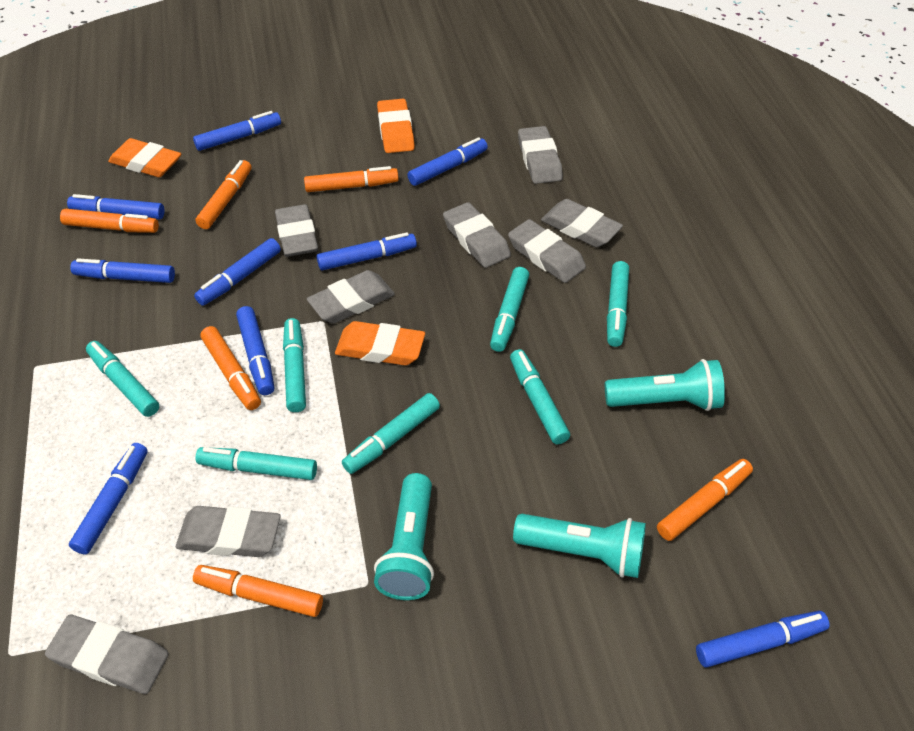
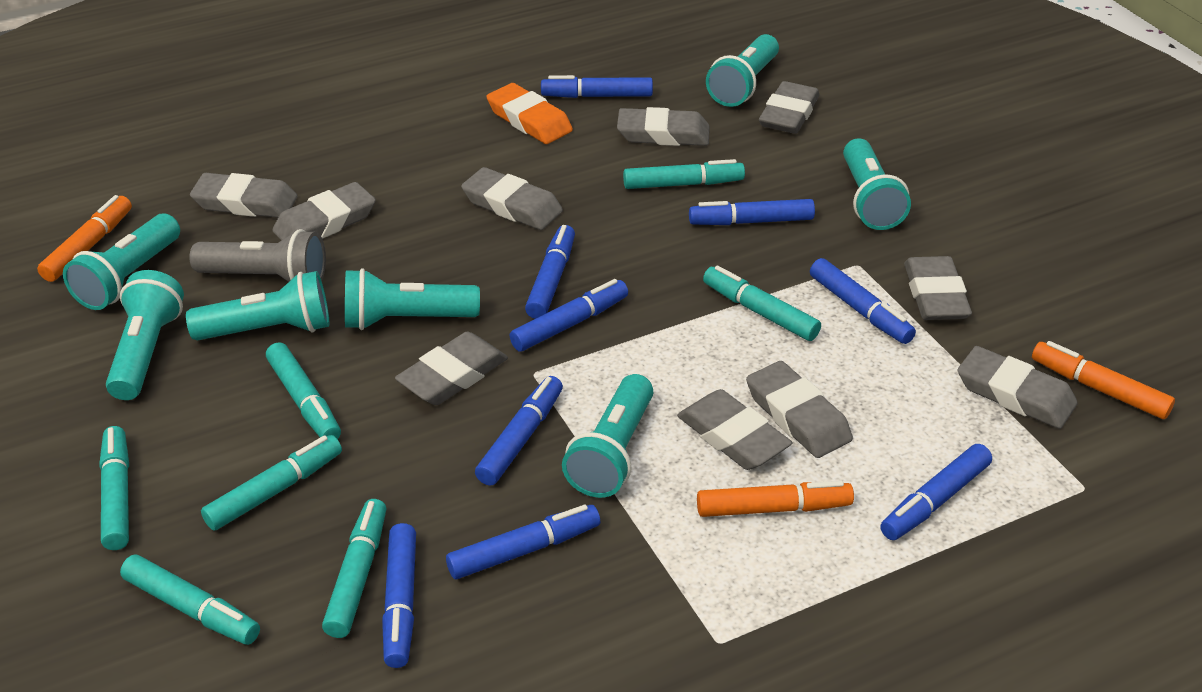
grey eraser: [45,615,169,694] [176,506,281,557] [275,204,318,257] [307,270,395,324] [443,202,511,268] [508,219,586,283] [518,126,563,184] [541,199,623,247] = 8 -> [190,173,298,218] [272,182,376,241] [395,332,508,405] [461,167,563,230] [617,107,710,146] [677,389,792,470] [746,361,853,458] [759,81,820,134] [904,256,972,320] [957,346,1078,429] = 10
grey flashlight: none = 0 -> [189,229,326,282] = 1
orange eraser: [108,138,181,177] [335,321,425,365] [377,99,415,153] = 3 -> [486,83,573,144] = 1
orange marker: [60,209,159,233] [193,565,323,617] [196,160,251,229] [201,326,261,410] [304,166,399,192] [657,459,753,541] = 6 -> [37,195,132,282] [697,481,854,517] [1032,341,1175,419] = 3
turquoise flashlight: [374,473,434,600] [513,514,646,578] [605,359,725,411] = 3 -> [63,214,180,310] [106,270,184,400] [186,271,329,340] [345,268,480,330] [562,374,653,498] [706,34,779,107] [843,138,911,230] = 7

